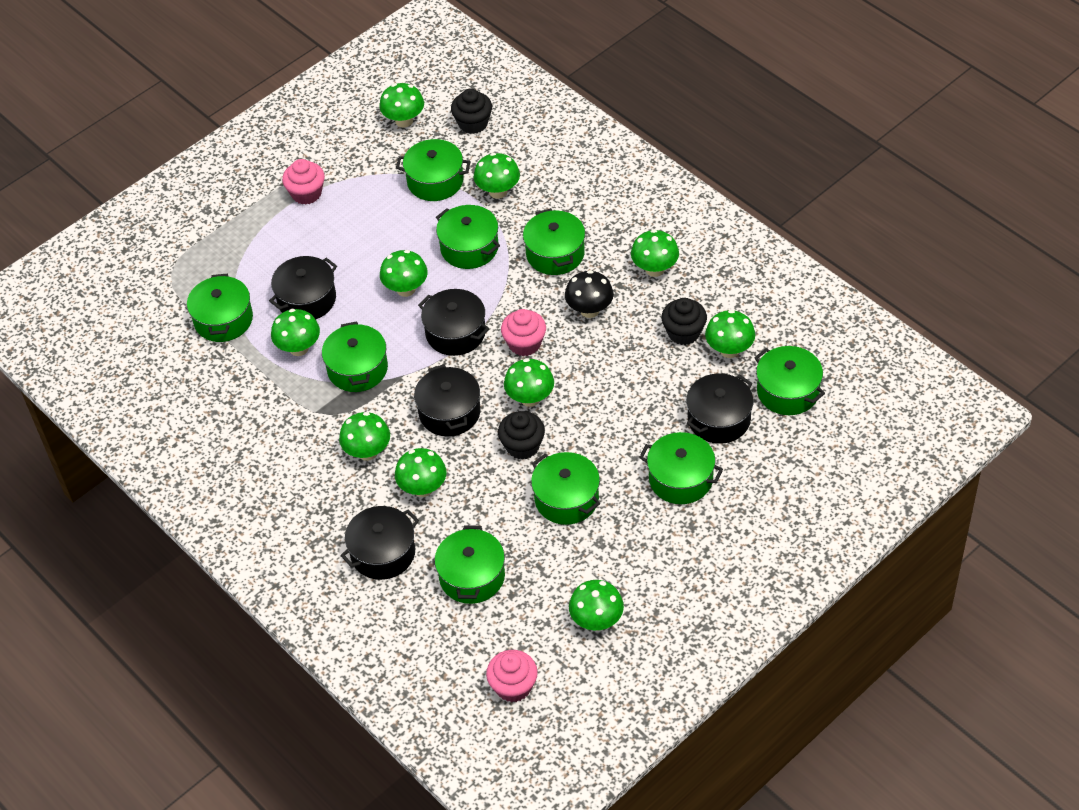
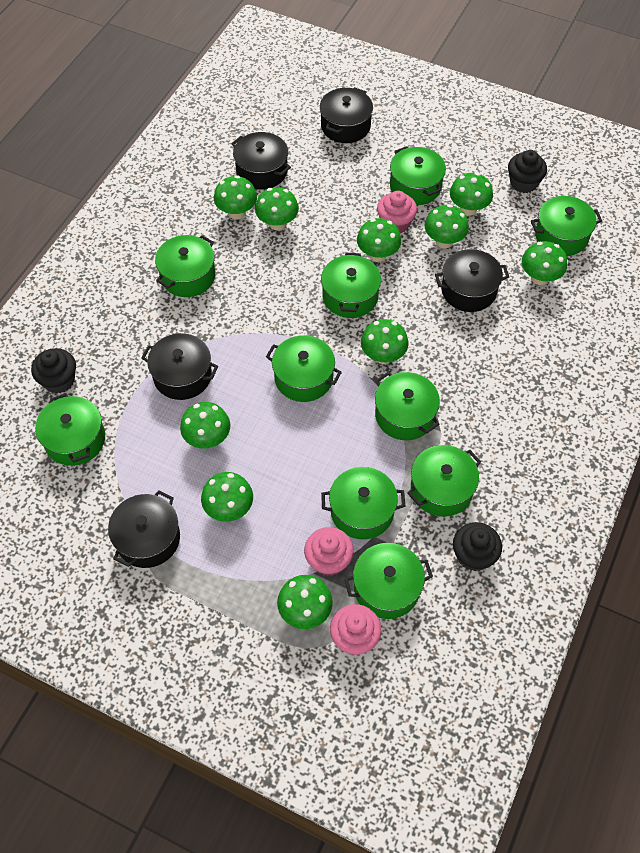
black mushroom: [565,270,614,318] = 1 -> none = 0
green pot: [187,274,253,342] [322,321,388,392] [396,139,471,201] [435,526,505,604] [436,205,500,269] [523,208,585,275] [531,452,600,525] [639,432,723,504] [754,346,825,415] = 9 -> [35,393,105,466] [155,235,215,297] [266,335,342,402] [321,253,381,318] [321,467,405,539] [344,543,433,619] [375,372,440,440] [390,146,446,205] [407,445,481,517] [531,196,602,256] = 10

